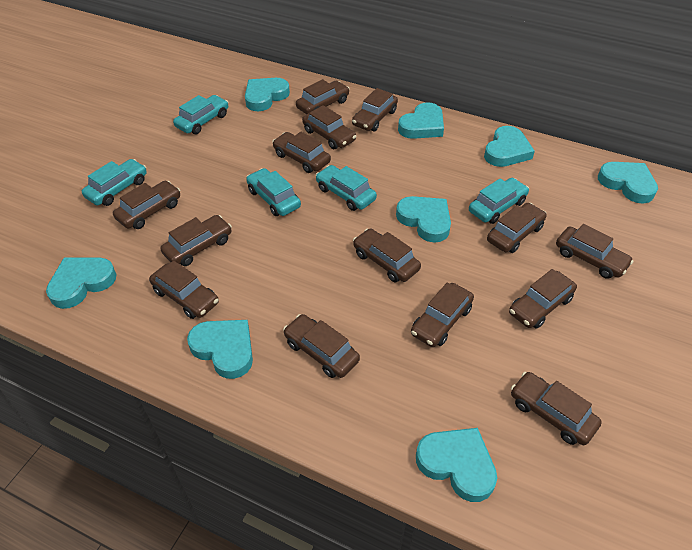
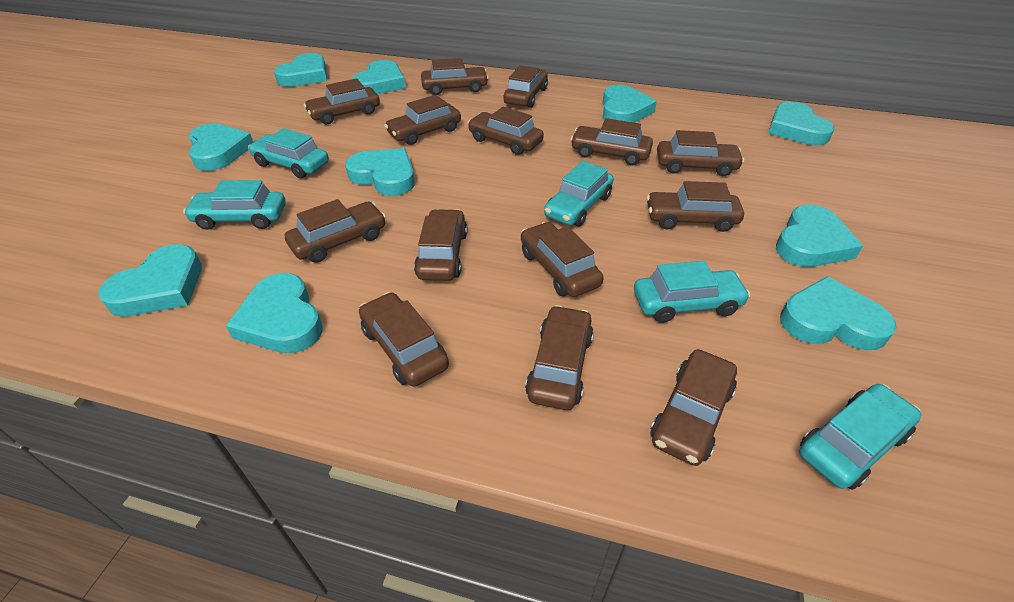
turquoise heart: [46,257,117,309] [187,320,253,379] [245,78,290,111] [396,196,451,243] [398,102,444,139] [416,428,497,502] [484,126,535,167] [598,162,658,204] = 8 -> [98,244,202,316] [189,123,253,171] [226,273,323,353] [274,53,327,87] [345,148,415,196] [352,60,406,94] [603,85,657,123] [768,101,834,145] [776,205,863,267] [780,276,897,350] = 10

